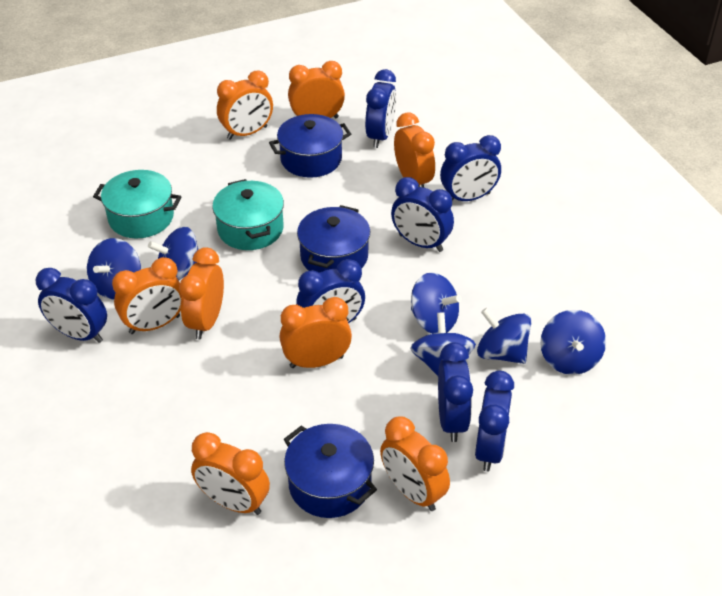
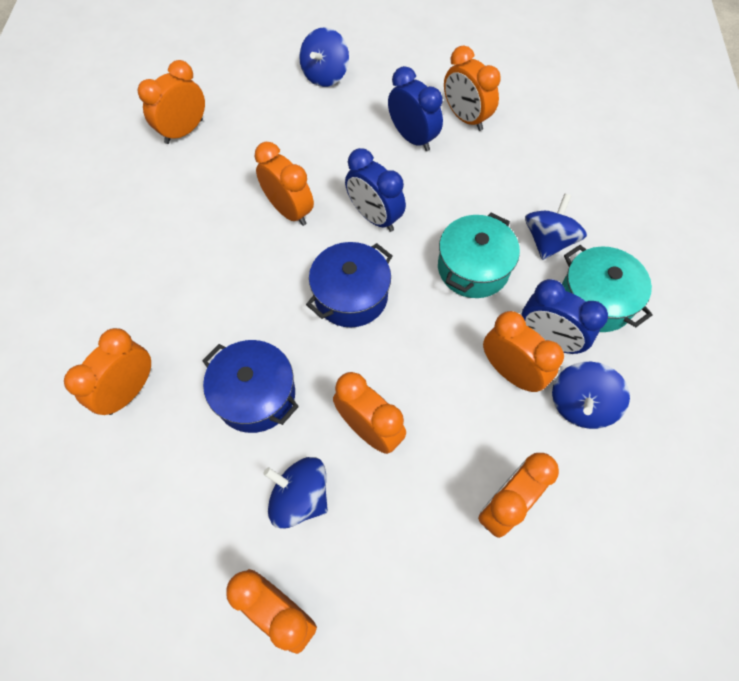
blue clock: [36,268,107,343] [296,259,365,323] [365,69,396,148] [391,177,454,252] [438,342,473,442] [440,135,501,201] [475,370,514,472] = 7 -> [345,148,406,232] [388,66,443,151] [522,279,608,354] = 3
blue pot: [269,114,351,178] [284,424,377,518] [297,205,370,273] = 3 -> [202,340,299,433] [306,242,392,327] = 2
blue spinning top: [87,238,141,299] [148,227,198,280] [410,312,476,376] [411,273,461,334] [477,308,532,364] [540,310,606,375] = 6 -> [263,457,328,529] [299,27,349,87] [525,193,587,260] [552,362,630,429] = 4

